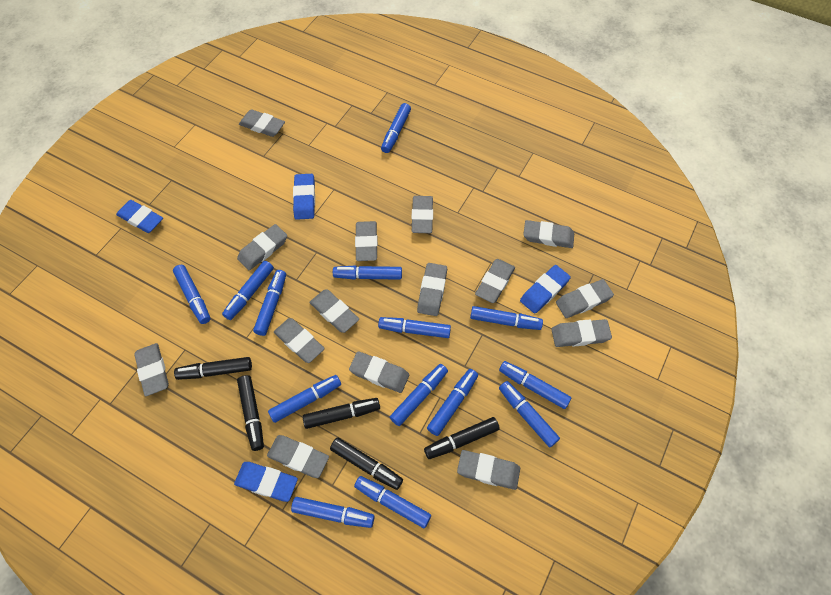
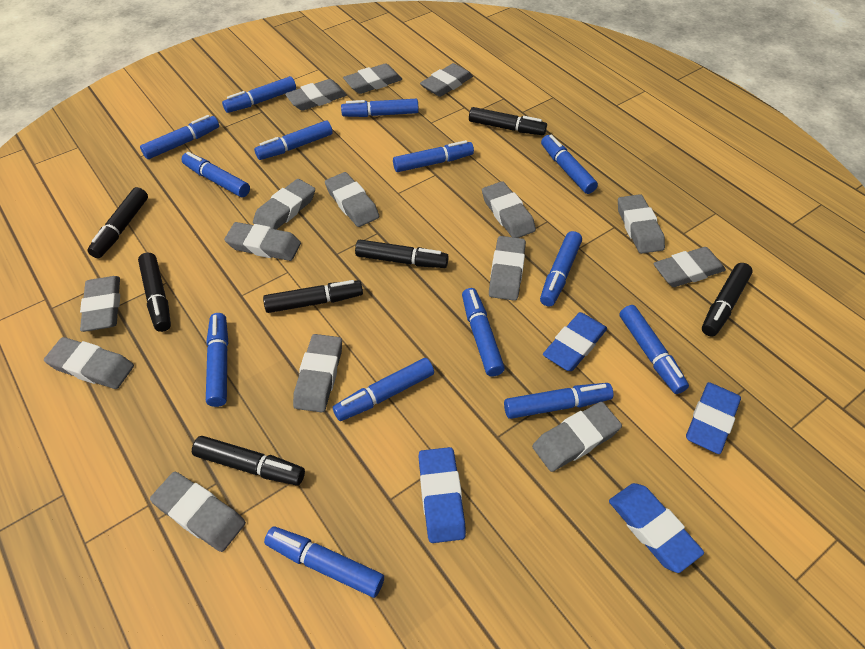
black marker: [174,357,252,380] [237,375,264,451] [303,398,380,429] [330,437,403,490] [424,417,500,459] = 5 -> [87,187,148,258] [138,253,171,332] [192,436,305,486] [263,280,363,313] [355,240,449,268] [469,107,547,135] [702,263,753,336] = 7

